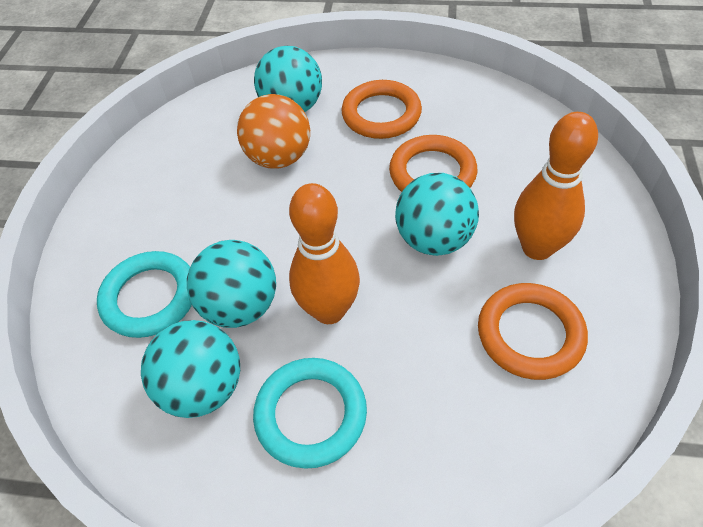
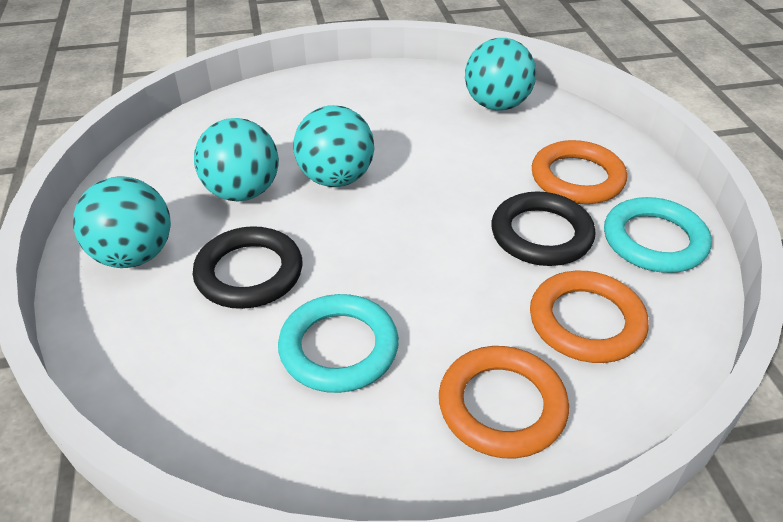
black ring: none = 0 -> [193,226,303,309] [491,192,596,266] = 2
orange ball: [237,94,310,169] = 1 -> none = 0
orange bowling pin: [289,183,360,324] [514,112,598,260] = 2 -> none = 0

